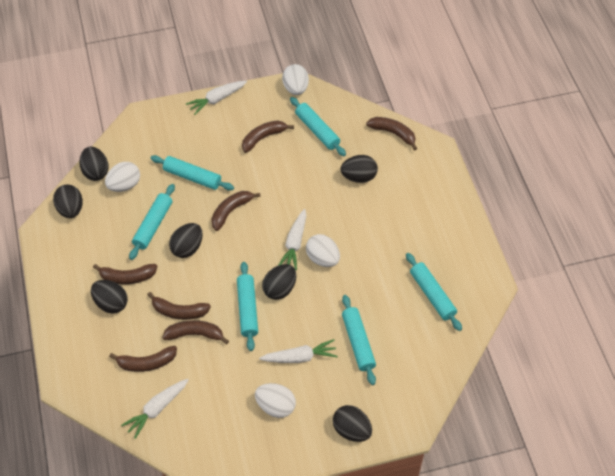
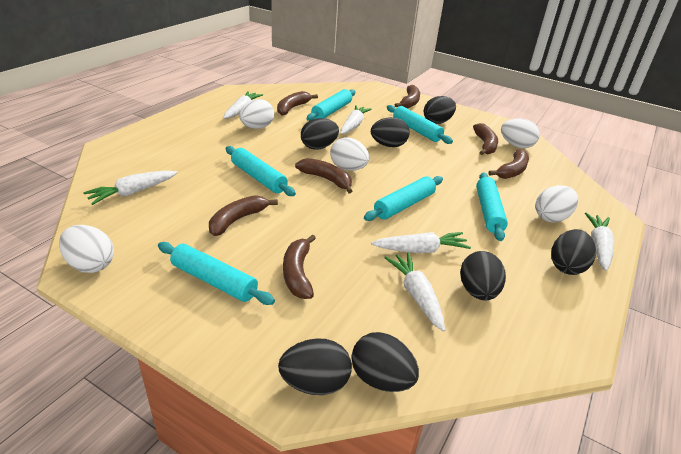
white carrot: [121,379,189,439] [186,81,247,115] [259,339,338,363] [278,209,306,270] = 4 -> [83,170,178,205] [223,91,263,119] [341,105,372,134] [371,232,471,253] [384,252,445,332] [585,213,614,271] = 6
white egg: [105,162,140,192] [255,383,296,418] [282,64,309,95] [306,234,340,267] = 4 -> [59,225,114,273] [239,99,274,129] [330,137,369,171] [501,118,540,148] [535,185,578,223] = 5

